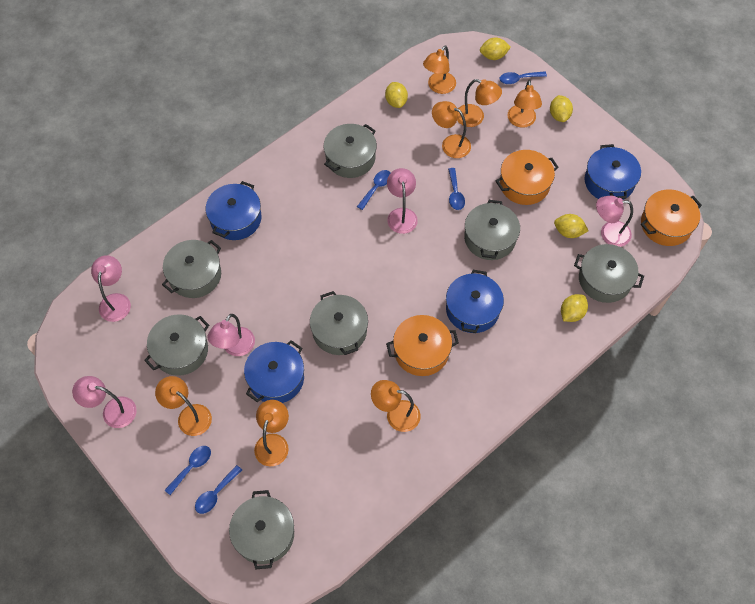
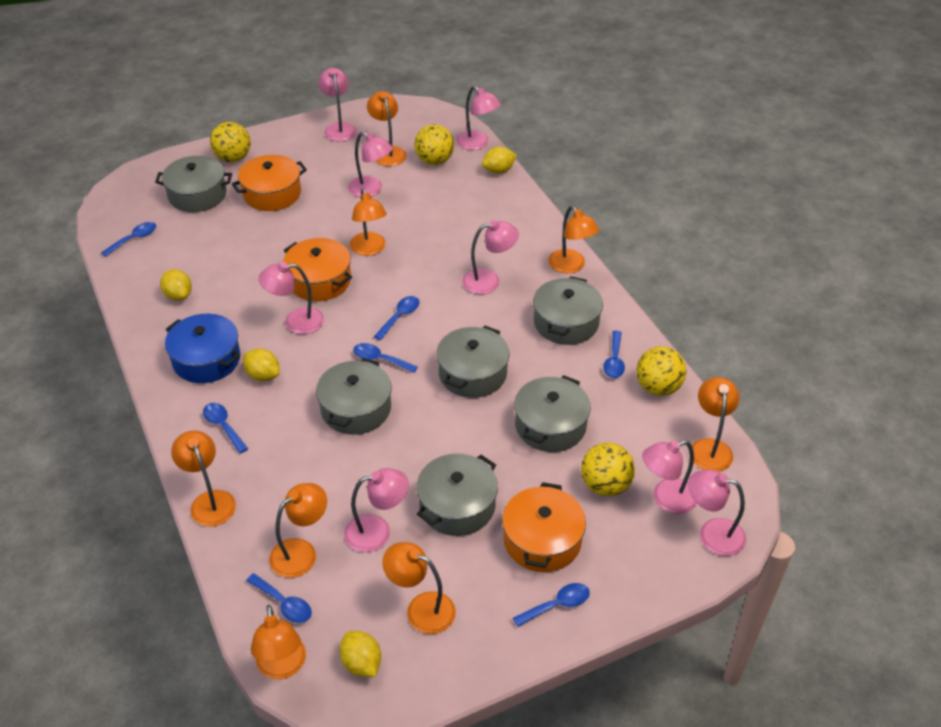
blue pot: [206,181,261,240] [244,340,304,403] [446,270,504,333] [584,144,641,200] = 4 -> [165,313,240,383] = 1
blue spoon: [165,446,211,495] [195,465,242,514] [357,170,390,210] [448,168,465,210] [500,71,547,84] = 5 -> [101,222,156,257] [203,403,248,454] [246,573,312,623] [353,343,418,373] [374,296,419,340] [513,583,590,627] [603,331,625,378] = 7
grey pot: [144,314,209,376] [162,240,221,298] [229,490,294,569] [310,291,368,355] [324,124,377,178] [464,200,520,260] [574,244,644,303] = 7 -> [155,156,232,212] [316,358,392,435] [416,454,498,536] [436,326,510,398] [514,375,591,452] [533,276,603,345] = 6
orange lamp: [155,376,212,436] [254,400,289,466] [371,380,421,432] [423,46,456,94] [432,101,471,158] [457,79,502,127] [507,80,542,128] = 7 -> [171,431,236,527] [251,605,306,680] [269,483,327,578] [350,189,387,256] [367,91,407,166] [382,542,456,634] [548,206,599,273] [692,377,740,472] = 8
pink lamp: [72,376,137,428] [91,255,131,322] [208,314,255,356] [387,168,418,234] [596,196,633,247] = 5 -> [258,262,324,334] [318,68,357,141] [344,468,409,552] [348,132,393,197] [456,86,501,150] [462,220,519,294] [642,440,697,514] [688,470,746,556] = 8
yellow ball: none = 0 -> [210,122,251,162] [414,124,454,165] [581,443,635,496] [636,346,687,396] = 4
yellow lemon: [385,82,408,108] [480,37,511,60] [550,95,573,122] [554,214,589,238] [561,294,588,322] = 5 -> [160,269,192,301] [243,348,280,381] [339,631,381,677] [482,147,517,174] = 4

